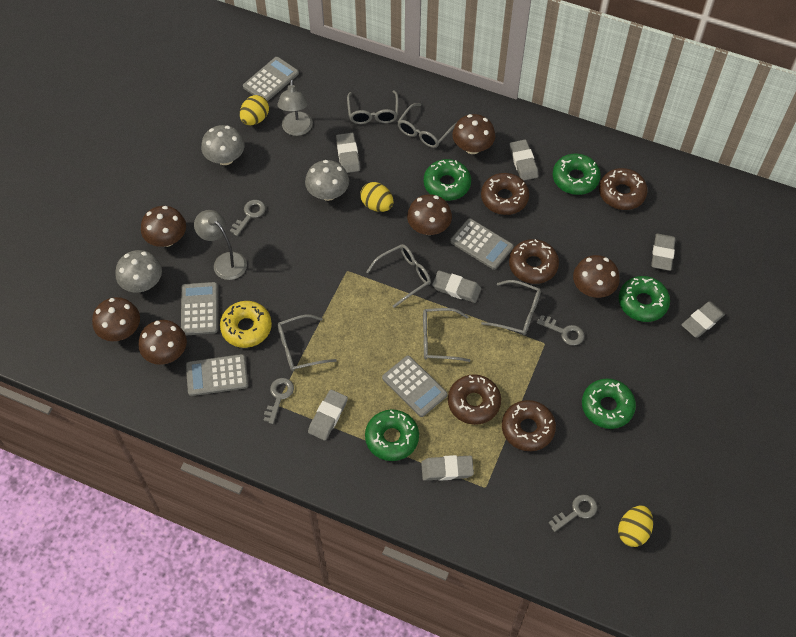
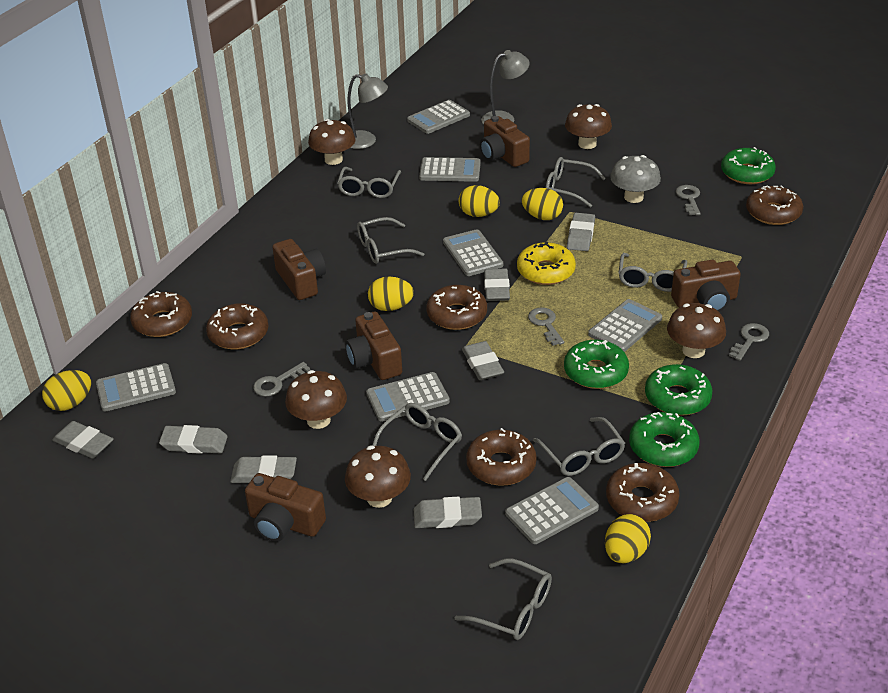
brown camera: none = 0 -> [245,473,326,542] [273,239,326,300] [345,312,402,380] [480,116,530,167] [671,260,741,312] = 5
brown donut: [448,374,501,425] [481,173,529,215] [502,400,556,451] [509,239,559,284] [599,168,648,210] = 5 -> [130,291,192,337] [206,303,268,349] [426,285,487,330] [466,428,537,486] [606,463,680,522] [746,185,803,225] = 6
brown mushroom: [92,297,140,341] [139,320,187,365] [141,206,186,247] [407,194,452,235] [452,114,495,154] [573,255,620,298] = 6 -> [285,370,347,429] [308,119,356,165] [345,446,411,508] [565,104,612,149] [667,303,726,358] = 5
green donut: [365,409,419,461] [424,159,471,201] [553,153,601,195] [582,379,636,429] [619,276,670,322] = 5 -> [564,340,629,389] [629,412,700,467] [645,364,712,416] [721,147,776,184] = 4
grey calculator: [181,282,218,335] [186,354,248,396] [243,57,299,102] [382,356,448,417] [450,218,514,270] = 5 -> [96,363,176,411] [366,372,450,422] [407,100,470,134] [419,157,481,182] [443,229,503,276] [505,477,599,544] [588,299,662,352] = 7
grey glasses: [277,315,337,371] [347,90,398,124] [366,244,431,308] [398,103,457,148] [423,308,470,362] [481,280,541,335] = 6 -> [337,167,401,198] [357,217,424,264] [372,403,462,481] [455,559,552,640] [533,417,625,476] [546,157,606,208] [619,253,687,292] = 7
grey mushroom: [115,250,162,292] [201,125,245,165] [305,160,349,201] = 3 -> [610,155,661,203] = 1
yellow egg: [240,95,269,125] [360,182,394,212] [618,506,653,547] = 3 -> [42,370,91,411] [368,276,414,311] [458,185,500,217] [522,188,563,220] [605,514,651,563] = 5

